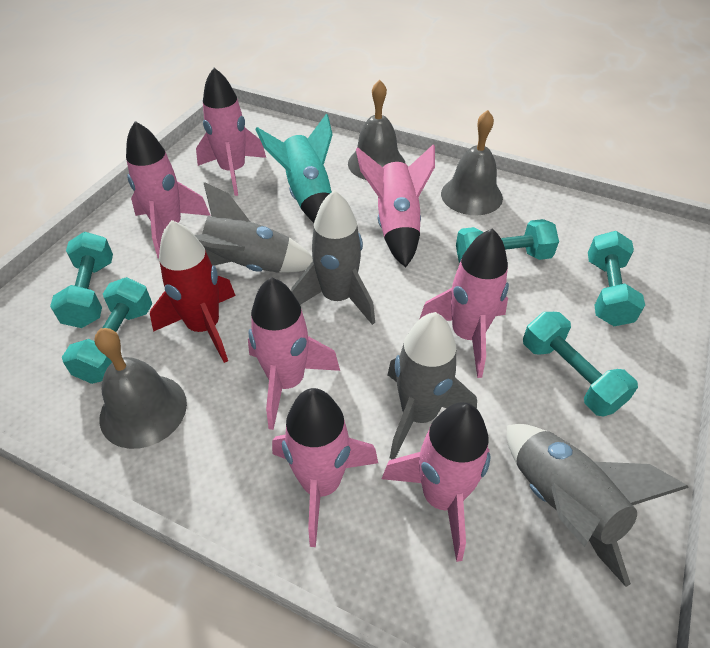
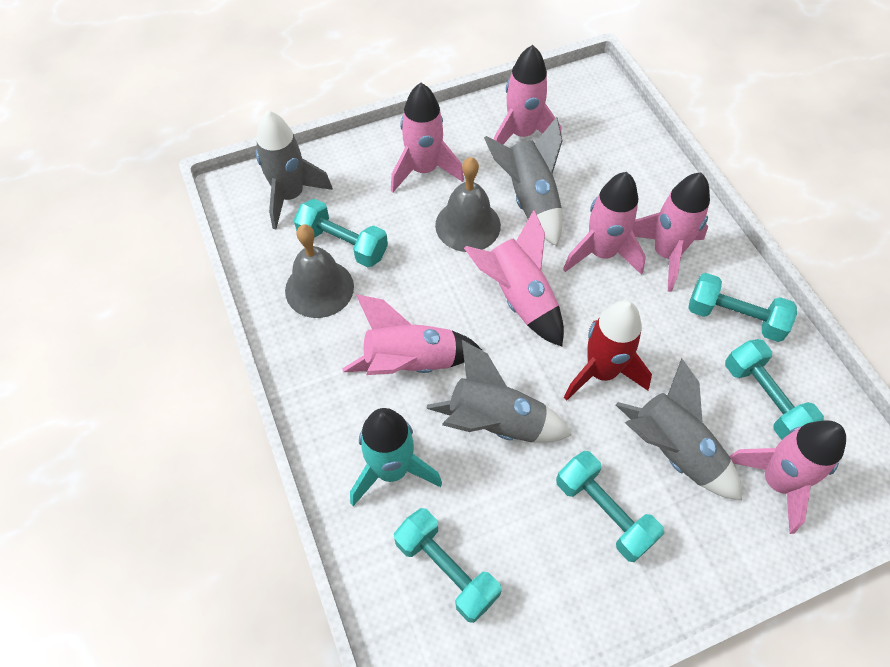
grey bell: [94,328,187,449] [348,80,406,180] [441,110,503,215] = 3 -> [285,224,354,318] [435,157,501,252] = 2

